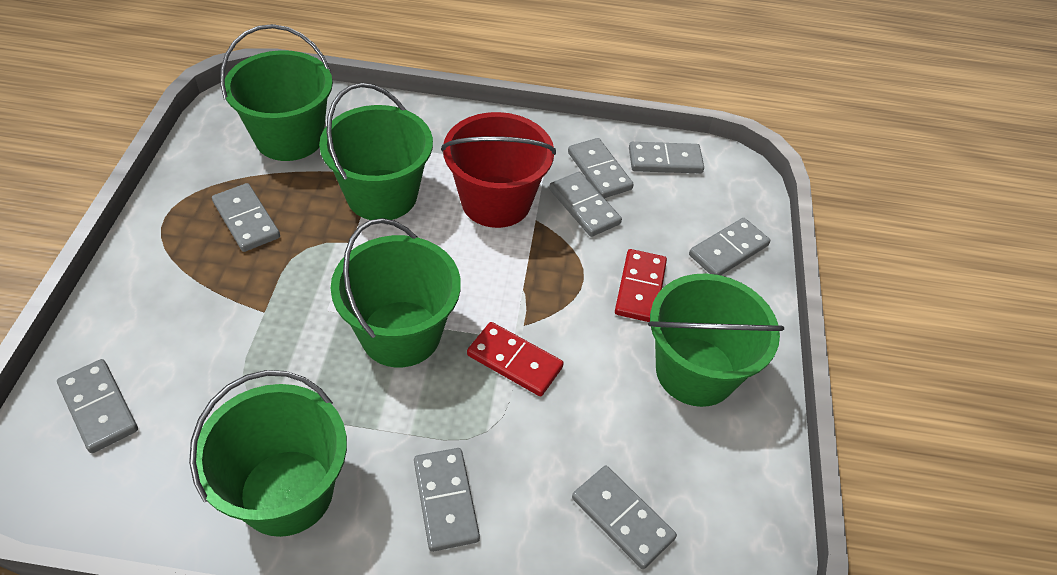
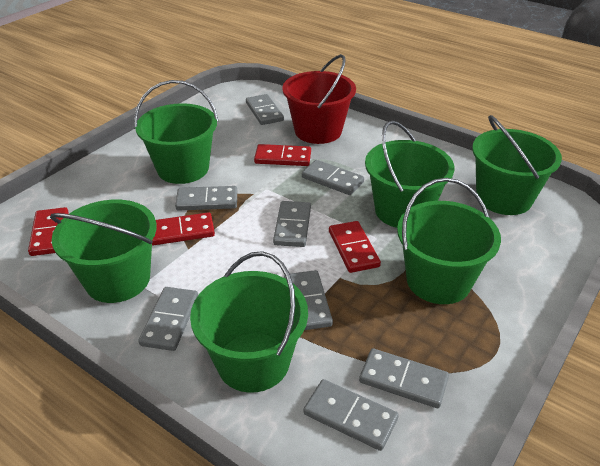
green bucket: [189,370,347,537] [220,24,333,161] [319,83,433,220] [330,218,461,368] [648,274,784,407] = 5 -> [50,200,157,303] [134,80,218,184] [190,251,308,393] [365,120,454,228] [397,178,501,304] [472,115,562,215] = 6
red domino: [467,322,564,396] [615,249,667,322] = 2 -> [28,207,69,256] [152,212,215,246] [254,144,311,166] [329,221,381,273] = 4

